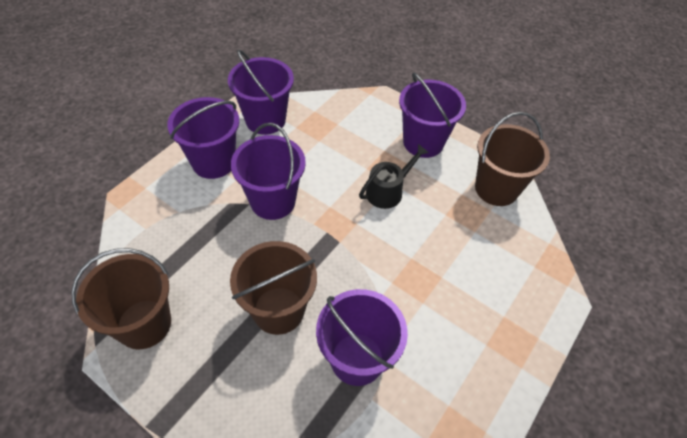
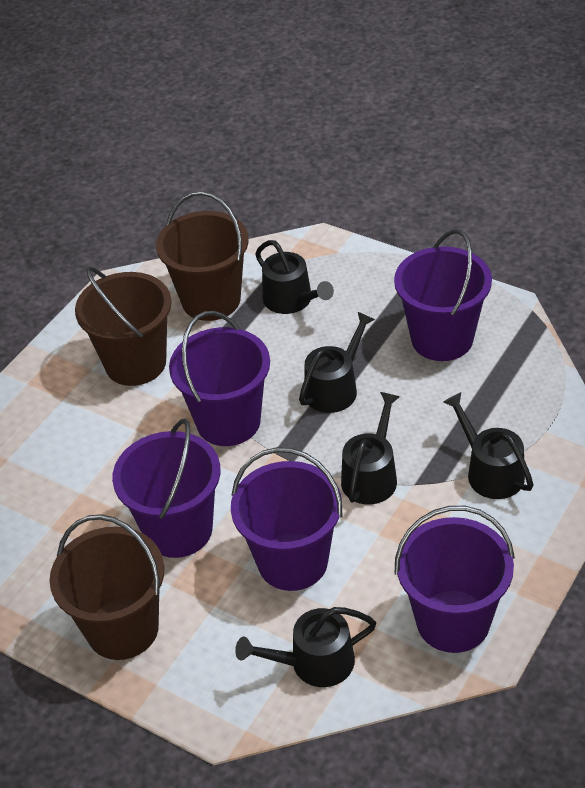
black watering can: [359,144,429,209] = 1 -> [235,607,376,687] [255,240,334,314] [299,312,375,413] [341,392,400,505] [444,392,534,499] = 5

